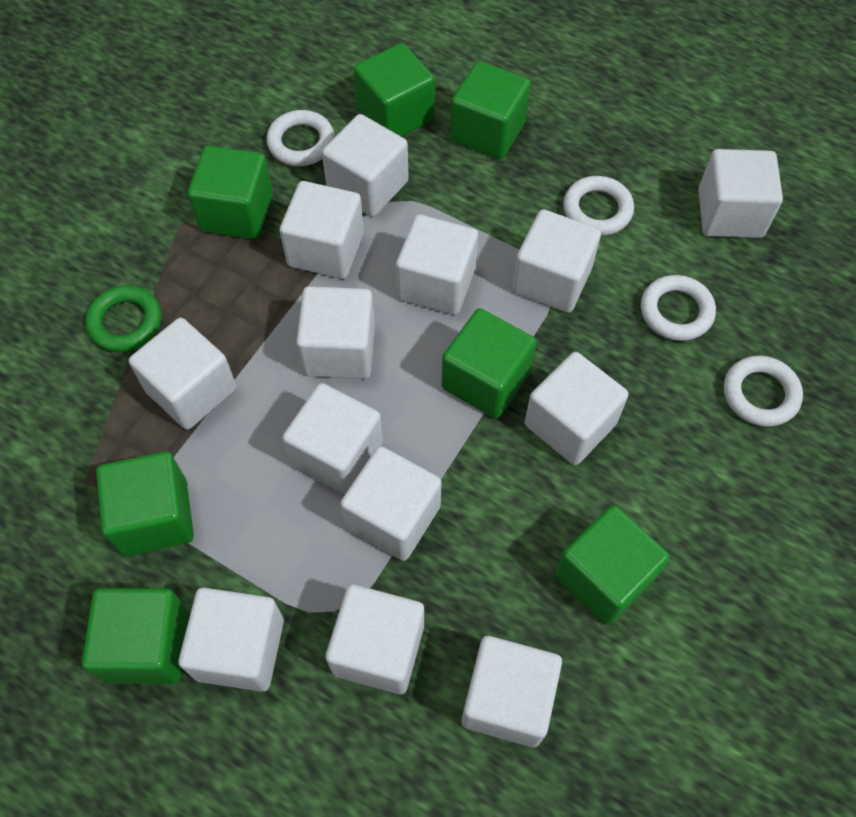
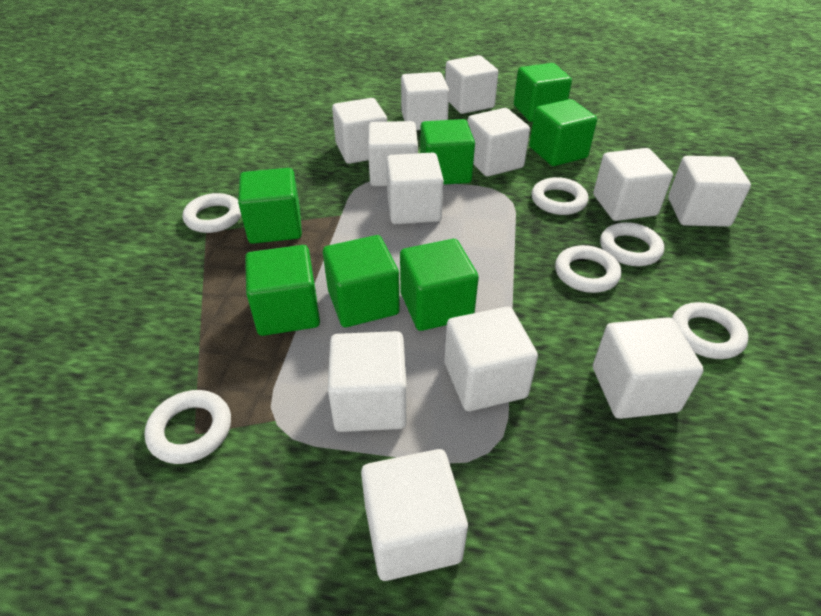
green ring: [85,285,162,352] = 1 -> none = 0
white cube: [129,318,236,430] [178,588,284,692] [280,181,364,279] [282,383,383,495] [296,286,375,379] [322,114,409,217] [326,584,424,694] [340,446,442,561] [396,214,478,315] [462,636,562,747] [512,209,601,313] [525,352,629,465] [698,149,783,238] = 13 -> [328,331,407,432] [332,98,387,164] [361,449,468,581] [368,121,418,186] [386,152,444,224] [401,72,449,130] [444,307,538,411] [445,55,498,114] [467,108,530,177] [593,148,673,221] [593,317,704,419] [668,156,751,227] = 12
white ring: [266,110,335,166] [563,176,634,236] [641,275,716,341] [724,356,803,427] = 4 -> [145,390,231,464] [183,193,241,233] [531,177,588,215] [555,245,621,293] [600,222,664,266] [672,302,749,359] = 6

